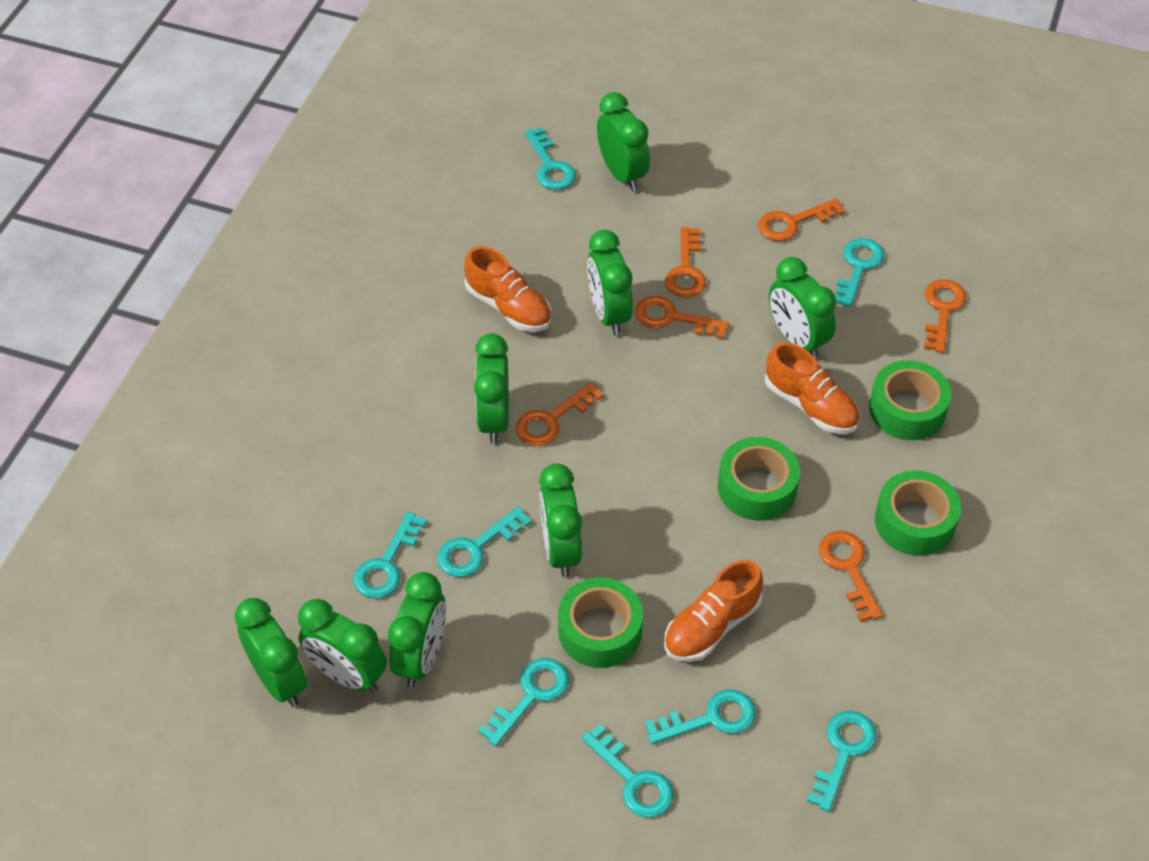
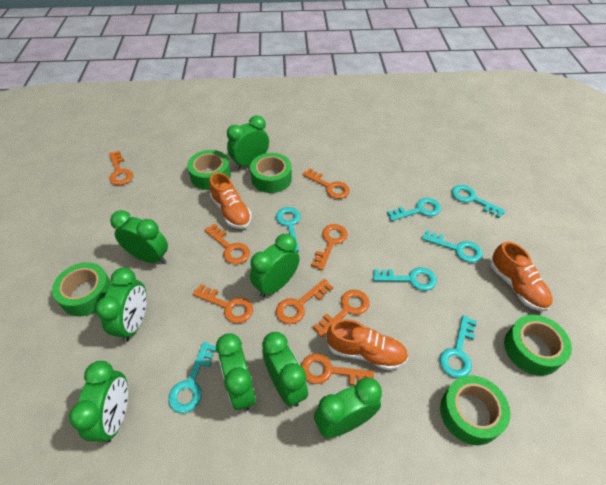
green tape: [558,577,643,668] [718,437,800,521] [869,360,951,440] [875,471,961,556] = 4 -> [52,262,112,317] [187,150,231,190] [250,153,292,193] [440,375,510,445] [504,315,572,376] = 5
orange key: [516,382,603,446] [635,296,729,339] [665,227,706,298] [758,199,845,241] [819,531,883,622] [924,279,966,353] = 6 -> [109,151,133,185] [193,284,253,323] [205,224,250,264] [276,279,333,324] [301,353,374,385] [302,168,350,199] [311,224,348,270] [313,290,370,337] = 8
turquoise key: [354,512,427,599] [437,507,531,577] [478,658,569,747] [525,127,576,190] [582,724,674,818] [645,690,756,744] [807,711,876,812] [834,238,884,307] = 8 -> [168,342,216,413] [276,207,301,251] [373,267,437,291] [387,198,441,221] [422,230,483,263] [439,315,477,378] [452,185,506,218] = 7

